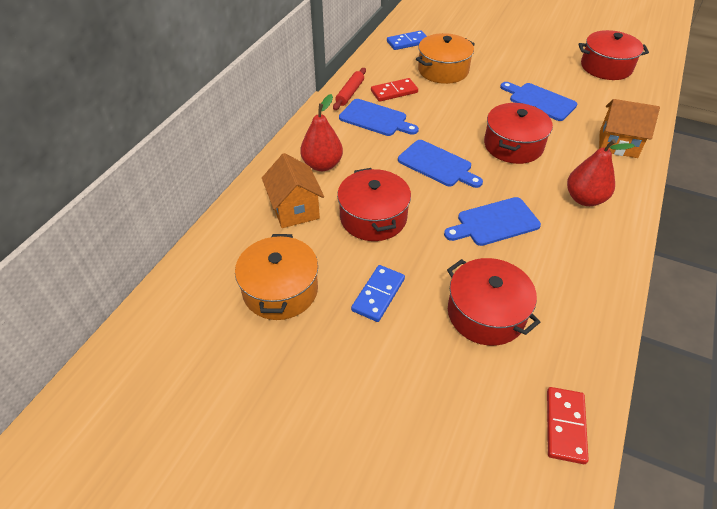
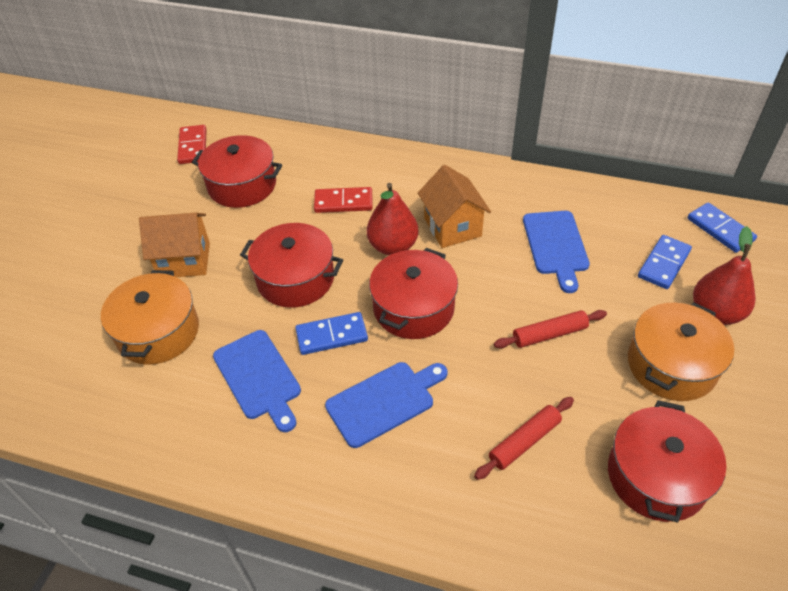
blue cutting board: [339,99,419,136] [398,140,483,188] [444,197,541,246] [500,82,577,121] = 4 -> [213,330,301,432] [325,362,447,448] [523,211,590,293] = 3
blue domino: [351,265,405,322] [387,30,427,50] = 2 -> [295,312,368,355] [638,235,692,289] [688,202,757,253] = 3
red rolling pin: [333,68,366,110] = 1 -> [474,397,574,480] [494,310,607,348] = 2

